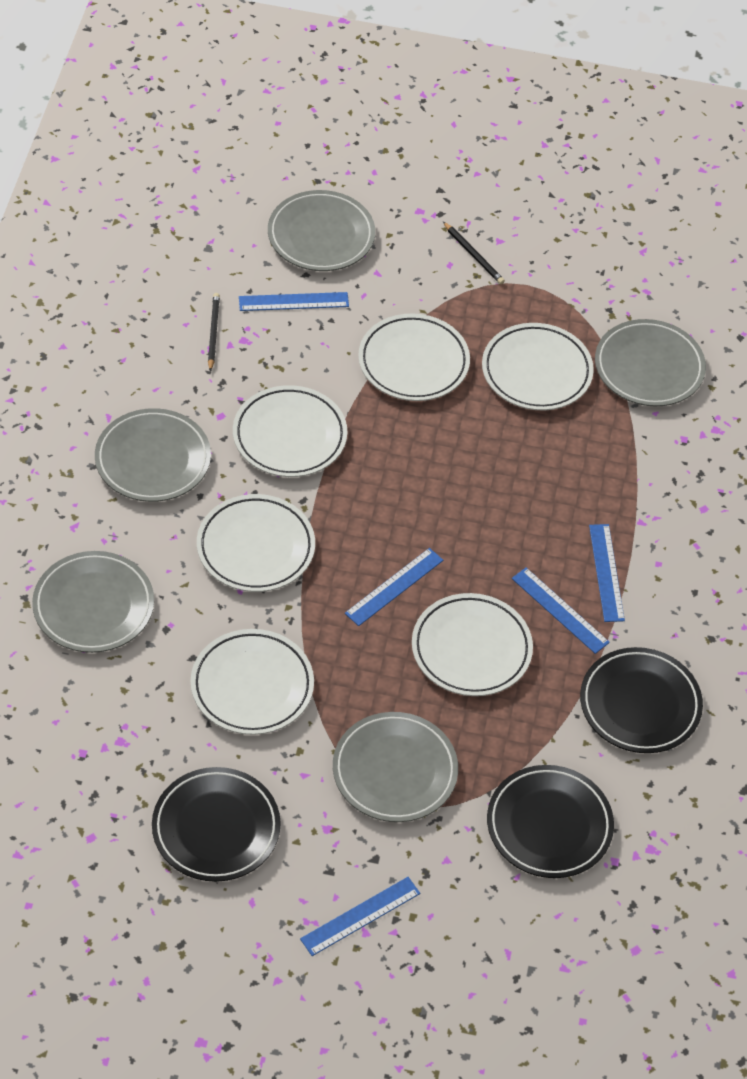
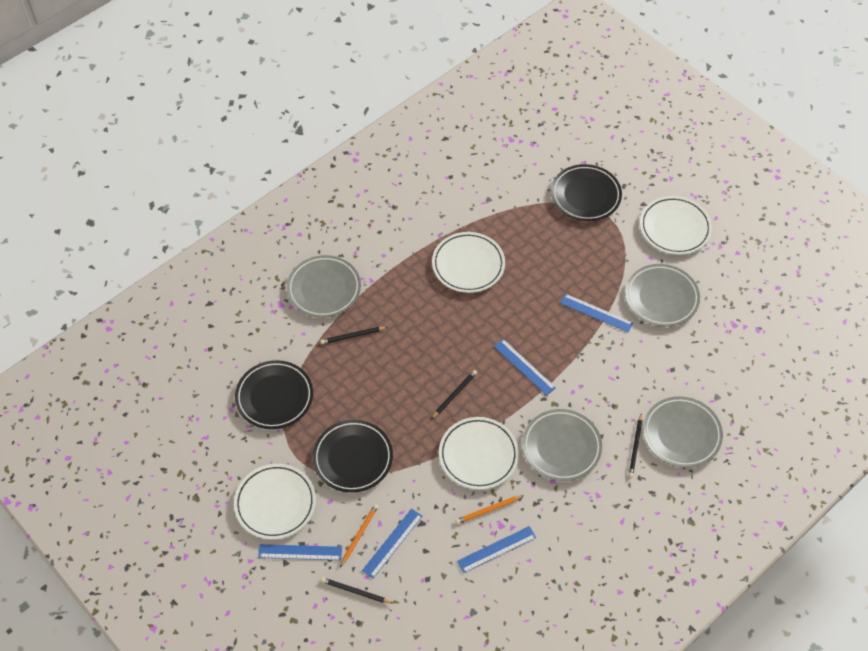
black pencil: [208,293,220,372] [443,222,505,284] = 2 -> [320,327,388,344] [321,577,394,604] [431,370,477,419] [629,414,642,477] = 4
grey plate: [32,551,154,653] [95,408,211,502] [268,190,375,271] [333,712,458,822] [595,319,706,406] = 5 -> [287,255,361,318] [522,409,602,481] [625,264,700,327] [643,396,723,468] = 4
orange pencil: none = 0 -> [340,504,378,567] [455,495,524,524] = 2
white plate: [191,629,314,735] [197,494,315,592] [233,385,347,477] [358,313,470,401] [412,593,533,696] [482,323,594,410] = 6 -> [234,464,316,539] [432,232,505,293] [439,417,519,490] [640,196,712,255] = 4

